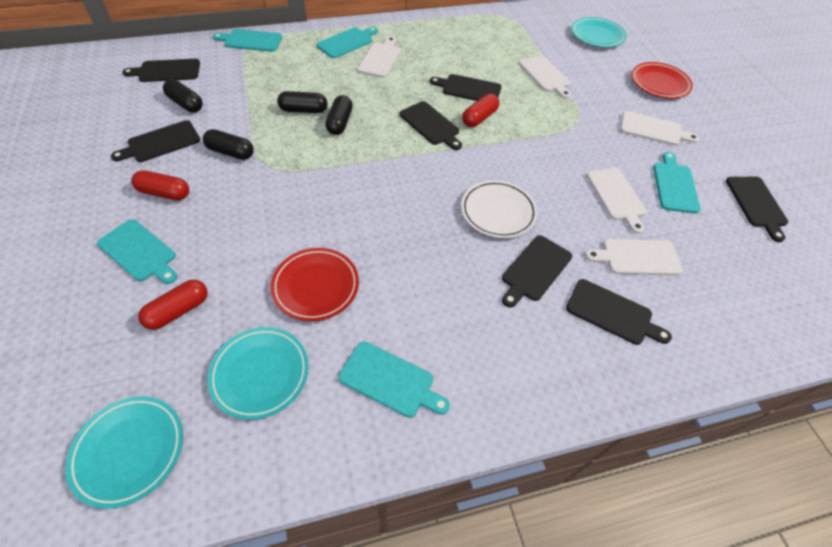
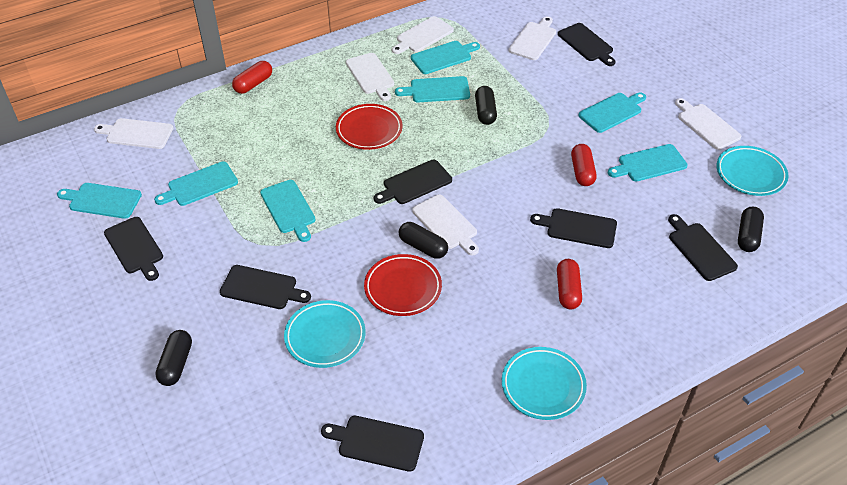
turquoise cutting board: [97,219,177,284] [213,29,282,52] [317,27,378,58] [339,341,450,418] [653,152,701,214] = 5 -> [57,183,142,219] [154,161,238,206] [260,180,316,242] [395,76,470,102] [411,41,480,74] [578,93,646,133] [608,144,688,181] = 7
white cutting board: [357,37,401,78] [519,55,571,99] [585,239,683,275] [587,168,647,234] [620,111,699,146] = 5 -> [94,118,173,149] [346,53,394,101] [392,16,454,54] [412,195,479,255] [509,16,556,60] [675,98,741,150] = 6
white plate: [461,180,538,238] = 1 -> none = 0

